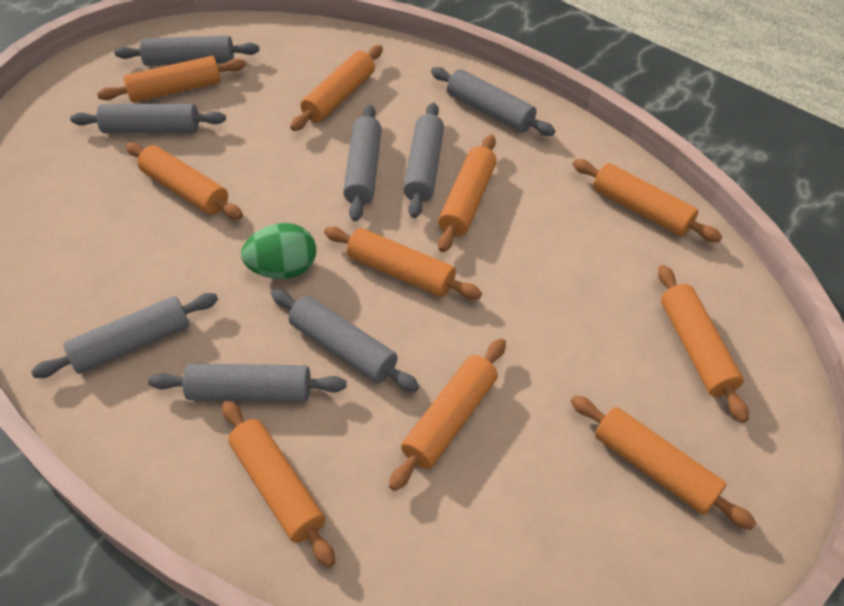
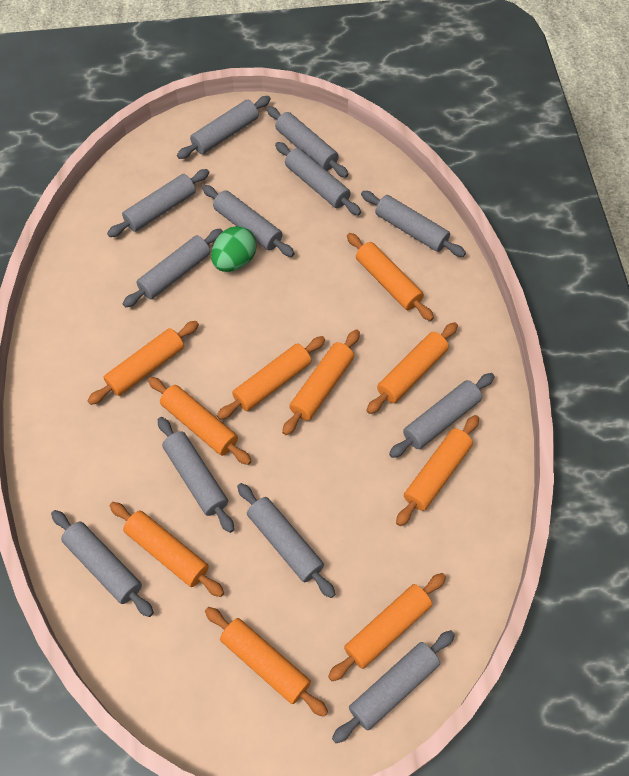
grey rolling pin: [31,293,218,378] [70,103,226,133] [115,36,259,66] [148,363,347,402] [271,289,419,392] [343,105,382,221] [403,102,444,218] [431,67,555,136] = 8 -> [51,510,154,617] [107,169,209,237] [123,229,223,307] [158,417,234,533] [177,96,271,159] [202,185,295,257] [237,483,335,598] [267,106,348,178] [275,142,361,215] [332,630,455,743] [361,191,466,257] [389,373,495,458] = 12

